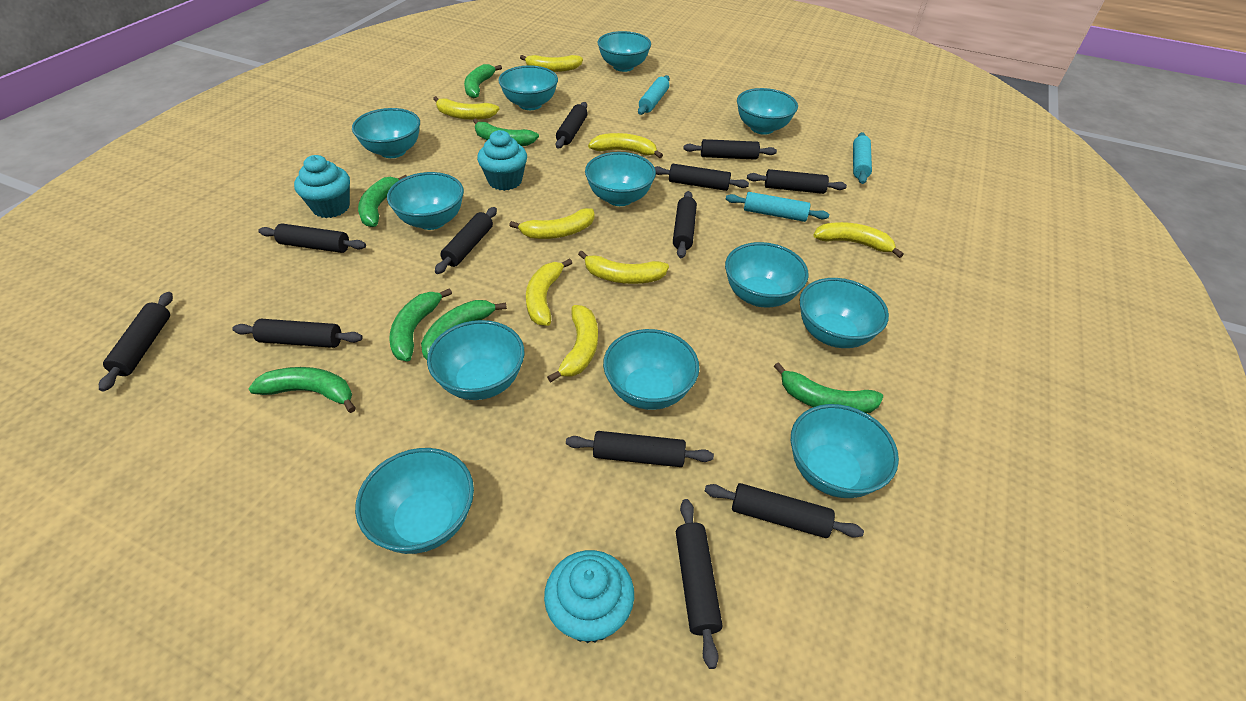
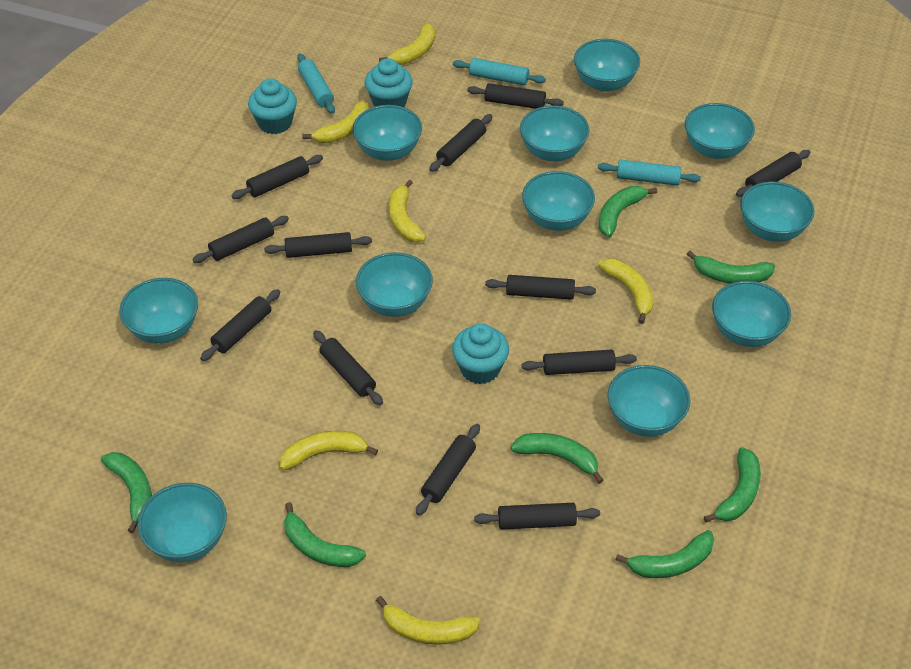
turquoise bowl: [352,108,420,158] [355,448,474,554] [387,172,464,230] [427,320,525,400] [498,66,558,110] [585,152,656,206] [597,31,651,72] [603,329,699,410] [725,242,809,307] [737,88,798,135] [791,404,899,498] [800,278,889,348] = 12 -> [119,278,198,344] [138,483,227,562] [353,105,422,161] [356,252,433,317] [520,106,590,161] [522,171,595,231] [574,39,640,92] [608,365,690,437] [685,103,755,159] [712,281,791,347] [740,182,815,242] = 11
yellow banana: [433,96,499,120] [509,208,594,239] [520,55,583,72] [526,258,572,326] [547,305,598,382] [578,250,669,284] [588,133,663,158] [813,222,904,258] = 8 -> [280,431,378,470] [302,100,369,143] [376,596,481,645] [379,23,435,65] [389,180,426,242] [598,258,654,324] = 6

